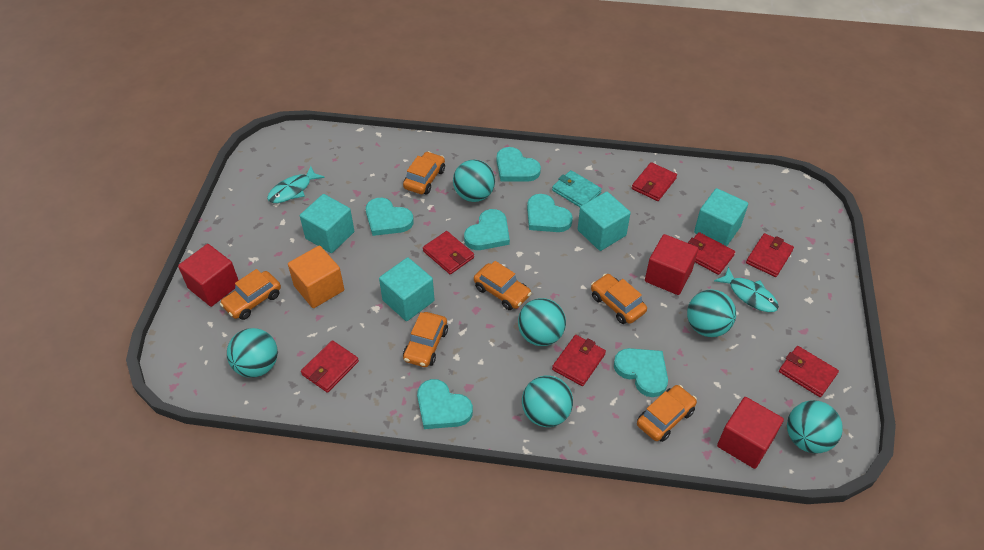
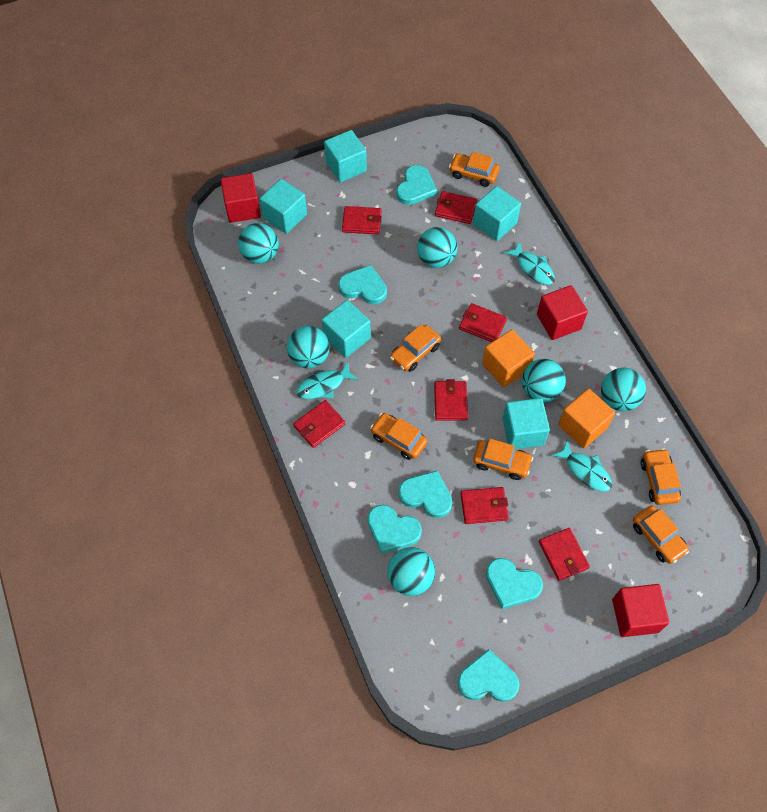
orange cube: [288,246,344,308] = 1 -> [482,329,535,388] [558,388,615,448] = 2
turquoise cube: [300,194,354,253] [379,257,435,321] [578,192,631,251] [694,188,748,246] = 4 -> [260,179,307,234] [322,300,371,358] [324,130,367,182] [473,186,521,241] [502,398,550,449] = 5
turquoise fish: [267,166,325,203] [714,267,779,312] = 2 -> [296,362,358,399] [504,242,555,285] [552,440,612,491] = 3
turquoise wallet: [552,170,602,207] = 1 -> none = 0

